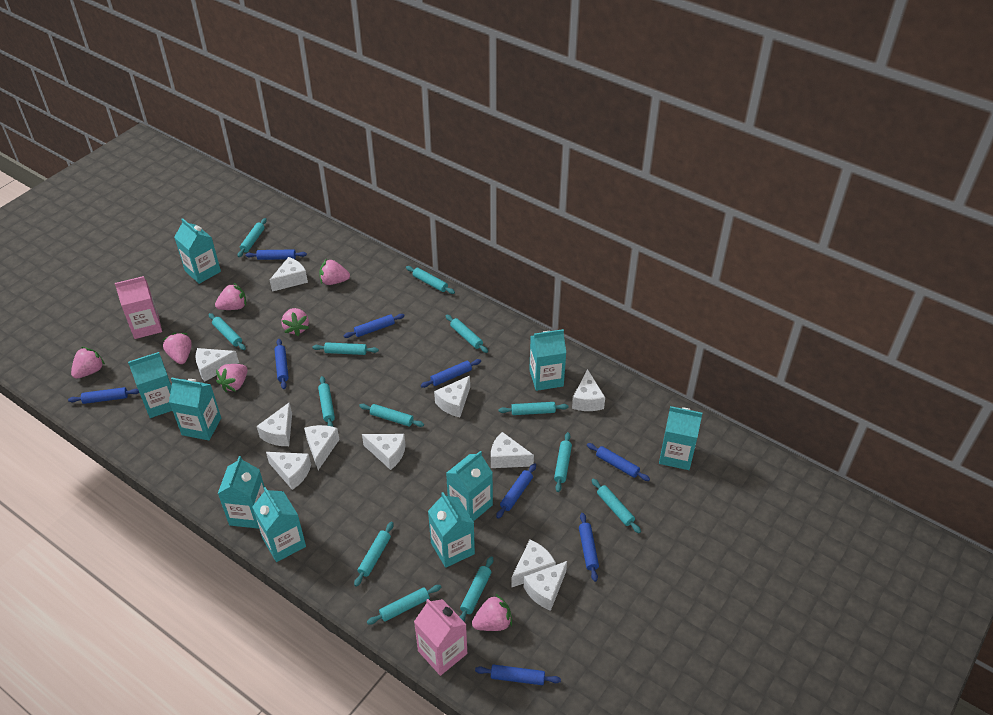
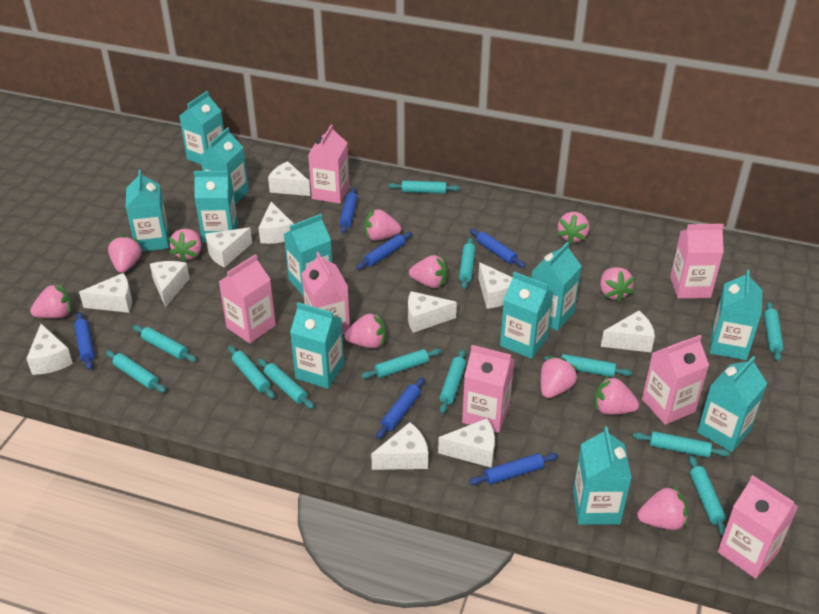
blue rolling pin: [68,387,139,404] [246,249,307,260] [274,339,289,389] [344,314,405,338] [421,359,481,388] [475,665,561,685] [496,463,536,519] [579,513,599,582] [587,443,650,481] = 9 -> [74,312,95,370] [340,188,358,234] [356,232,412,270] [376,377,425,439] [469,229,525,268] [469,453,558,485] = 6
pink carton: [115,276,162,339] [414,599,467,676] = 2 -> [219,254,276,343] [301,252,350,334] [308,124,349,204] [462,345,515,433] [642,335,709,425] [670,224,724,299] [718,475,798,579] = 7
pink strawberry: [71,347,105,379] [162,333,192,364] [215,283,246,310] [216,364,248,392] [281,308,309,336] [319,259,350,285] [472,594,512,631] = 7 -> [30,283,72,318] [108,235,142,273] [169,229,202,262] [344,313,386,348] [364,209,401,241] [409,255,447,288] [541,356,578,398] [557,212,589,244] [595,375,639,415] [600,267,634,302] [637,485,688,530] = 11
turquoise carton: [128,352,172,418] [169,378,221,440] [174,218,221,284] [218,456,265,529] [252,487,306,562] [428,492,475,568] [446,451,493,522] [529,329,566,391] [659,406,702,470] = 9 -> [126,170,169,252] [179,91,224,165] [194,171,238,243] [200,127,249,205] [284,214,332,297] [290,302,344,389] [500,272,553,359] [532,242,581,331] [573,426,632,525] [697,356,767,452] [710,270,763,360] = 11
turquoise rolling pin: [209,313,246,350] [238,218,267,257] [312,342,379,355] [318,376,335,427] [354,522,394,587] [359,404,424,427] [367,585,441,625] [406,266,455,294] [446,315,488,353] [460,556,493,621] [498,402,568,415] [554,432,572,492] [591,479,641,533] = 13 -> [106,350,166,393] [133,325,197,362] [228,345,275,399] [258,358,314,409] [361,348,442,379] [388,181,460,194] [440,349,466,413] [459,237,476,289] [544,354,632,377] [633,431,730,458] [689,455,726,536] [764,302,784,361] = 12

